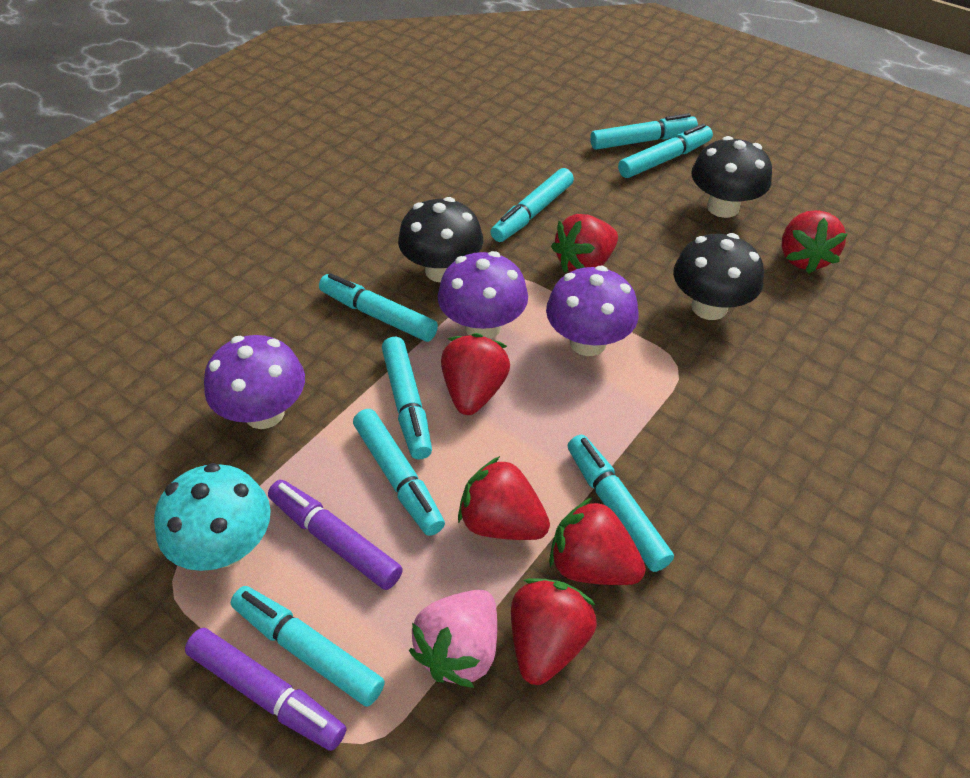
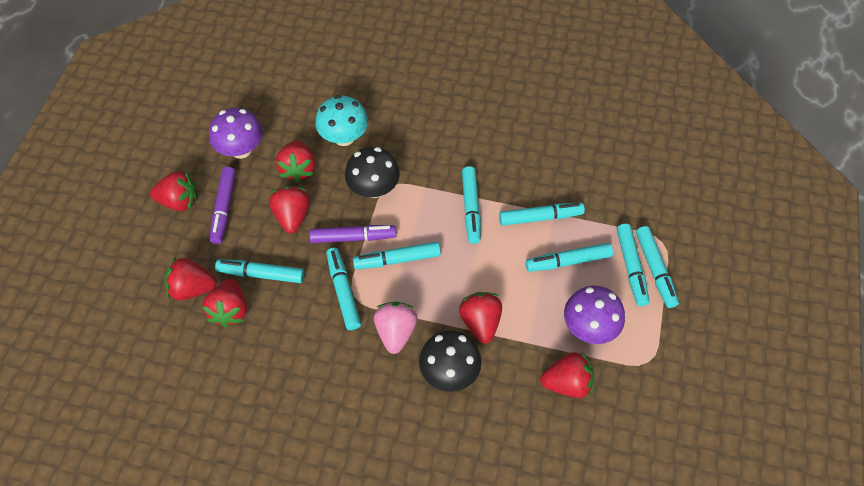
black mushroom: [398,197,483,282] [673,233,764,320] [691,136,772,218] = 3 -> [345,147,400,198] [419,330,482,392] = 2
purple mushroom: [204,335,305,429] [438,251,528,339] [546,266,639,356] = 3 -> [209,108,263,159] [564,286,625,344] = 2
red strawberry: [441,333,510,415] [458,456,550,540] [511,578,597,685] [549,498,646,585] [551,214,618,273] [781,210,847,274] = 6 -> [150,170,198,211] [164,257,217,300] [202,279,247,328] [269,186,310,233] [276,140,315,183] [459,292,502,344] [540,352,594,398] = 7

